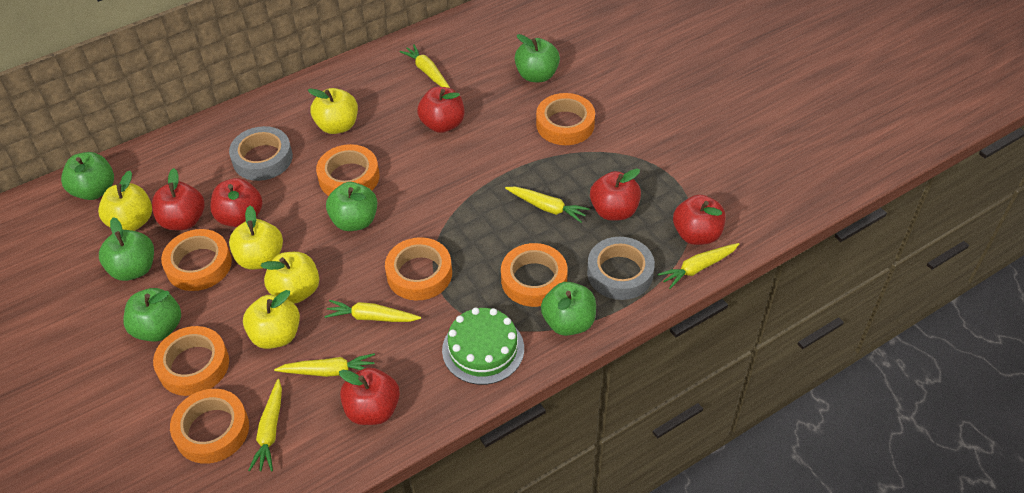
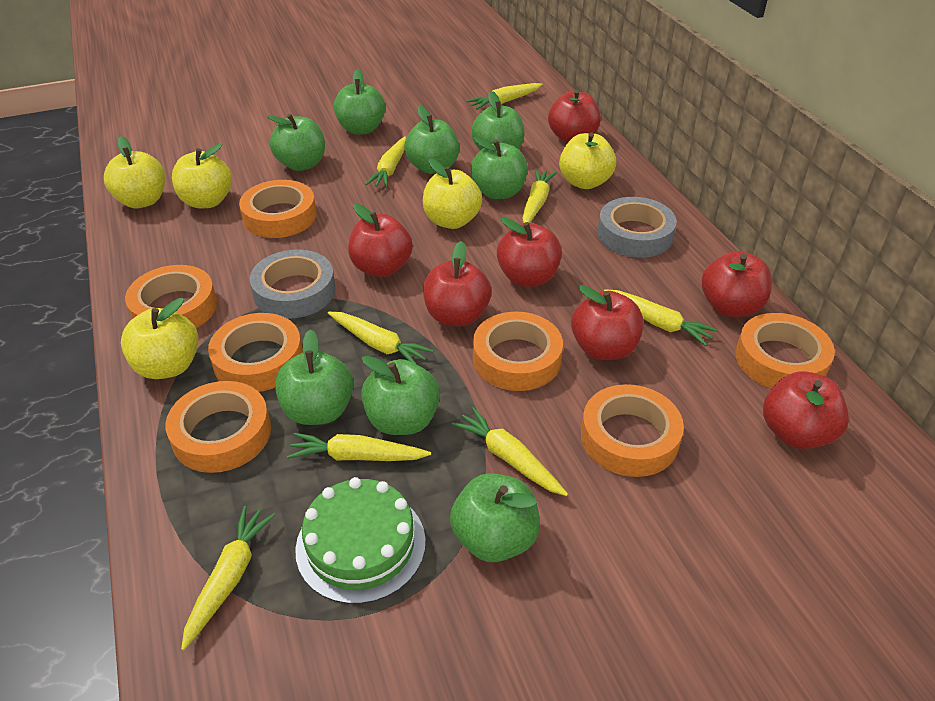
green apple: [61,152,114,200] [99,217,154,281] [123,288,181,342] [326,182,377,231] [515,34,560,82] [541,282,596,336] = 6 -> [267,114,325,171] [275,329,354,425] [334,69,385,135] [361,356,440,435] [404,105,459,174] [450,473,540,562] [471,91,525,150] [471,137,528,199] = 8
red apple: [152,168,204,230] [210,178,262,227] [339,367,400,425] [417,87,464,133] [590,168,641,221] [673,195,726,245] = 6 -> [348,203,413,277] [423,241,491,326] [497,217,562,287] [548,90,601,143] [571,285,643,360] [702,251,772,317] [763,371,849,449] = 7
yellow carrot: [248,379,282,472] [274,353,375,377] [324,300,421,322] [399,44,450,88] [505,187,589,223] [658,243,739,289] = 6 -> [181,506,276,651] [287,433,431,461] [328,312,434,364] [365,136,406,188] [452,407,568,496] [467,83,543,110] [522,169,557,223] [604,289,718,346] = 8

